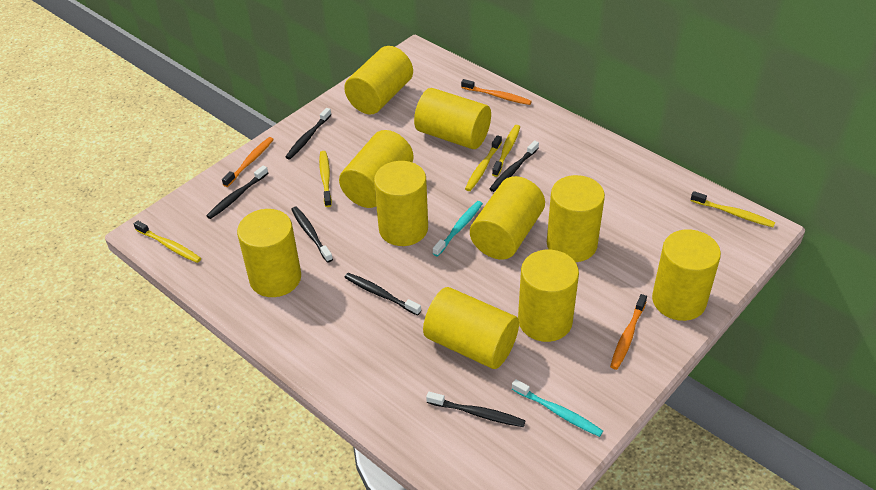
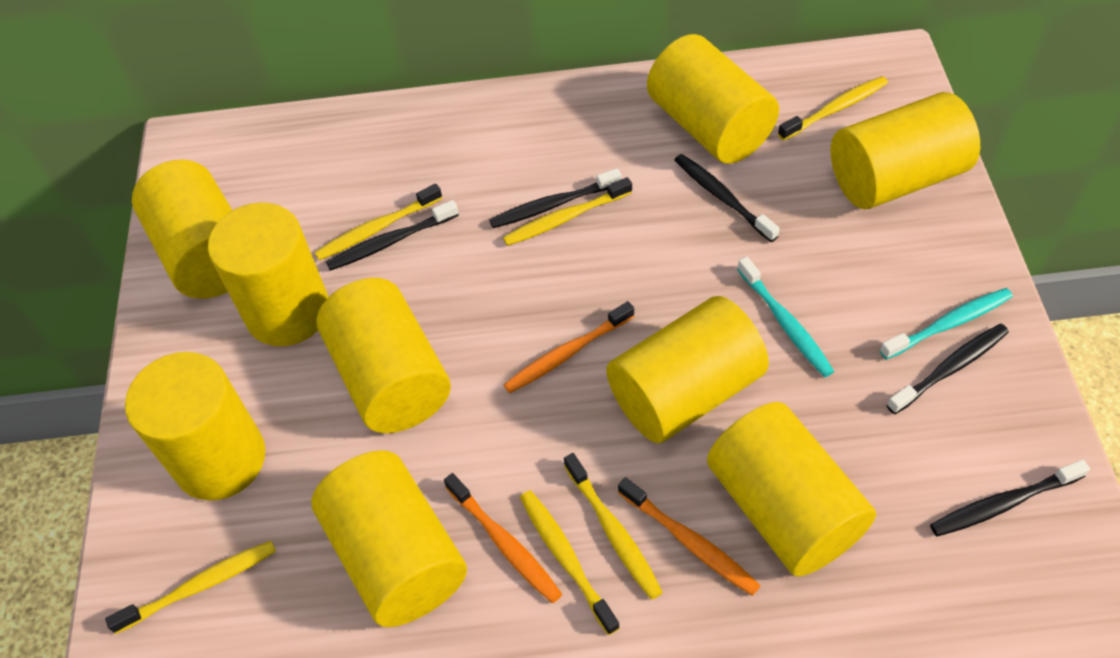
black toothbrush: [206,165,268,219] [285,108,332,159] [291,207,333,263] [344,273,421,316] [426,392,526,427] [489,140,539,192] = 6 -> [326,200,459,271] [489,168,622,228] [675,154,780,242] [887,324,1009,414] [930,460,1090,536] = 5
yellow cylinder: [237,209,301,297] [339,130,414,208] [344,46,413,114] [374,161,428,246] [414,88,491,149] [423,287,519,369] [470,176,545,260] [518,250,579,342] [547,175,605,262] [652,229,721,321] = 10 -> [125,352,265,500] [132,160,232,298] [208,202,328,346] [311,450,467,627] [317,278,451,433] [606,296,769,443] [647,34,779,164] [707,402,876,577] [831,92,980,209] = 9
yellow toothbrush: [134,221,201,263] [319,151,332,207] [465,135,502,191] [492,125,520,177] [691,191,775,227] = 5 -> [105,541,276,634] [314,184,442,261] [503,177,632,246] [520,490,620,635] [564,453,663,600] [778,76,888,141] = 6

